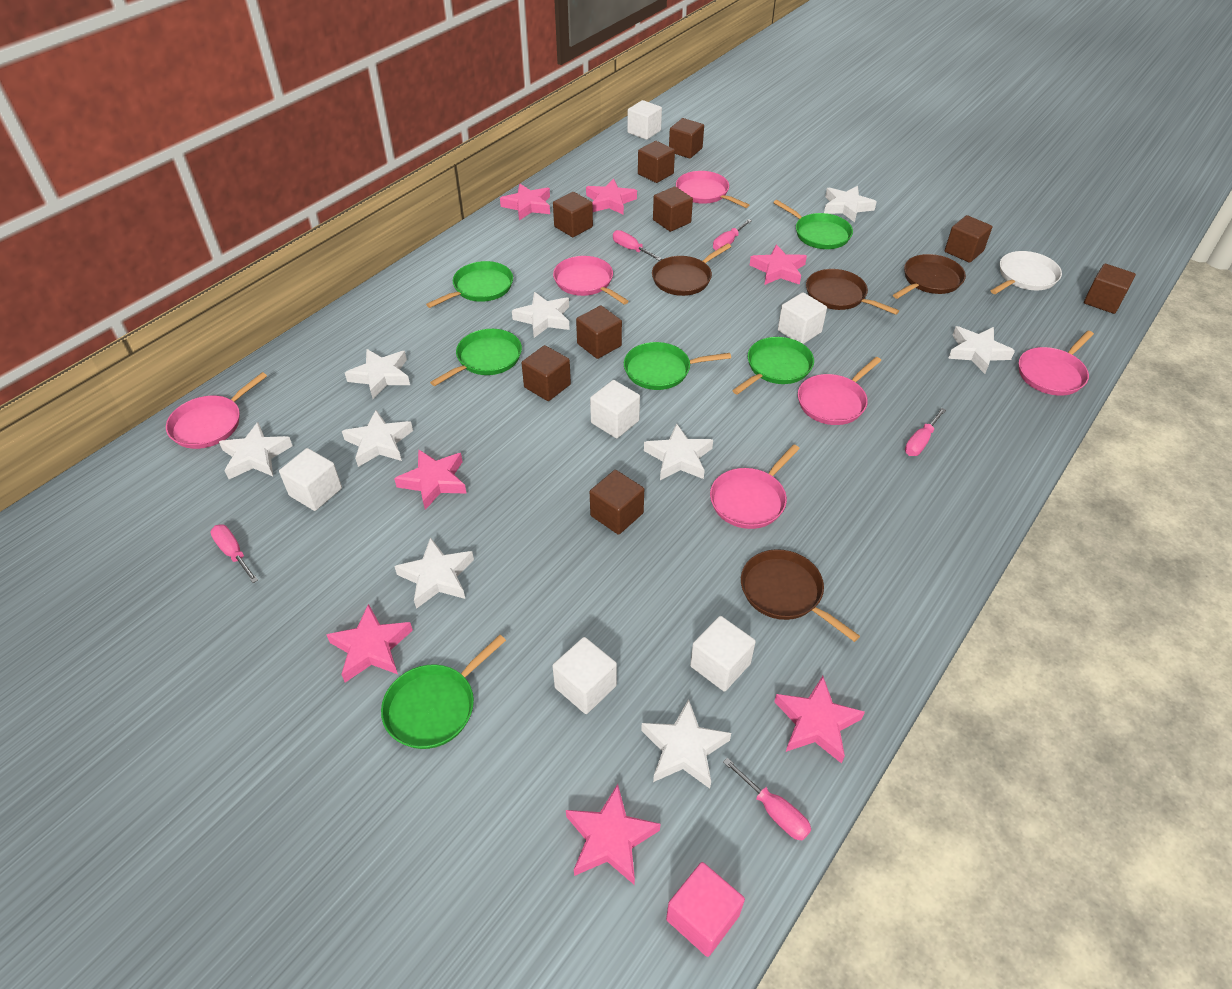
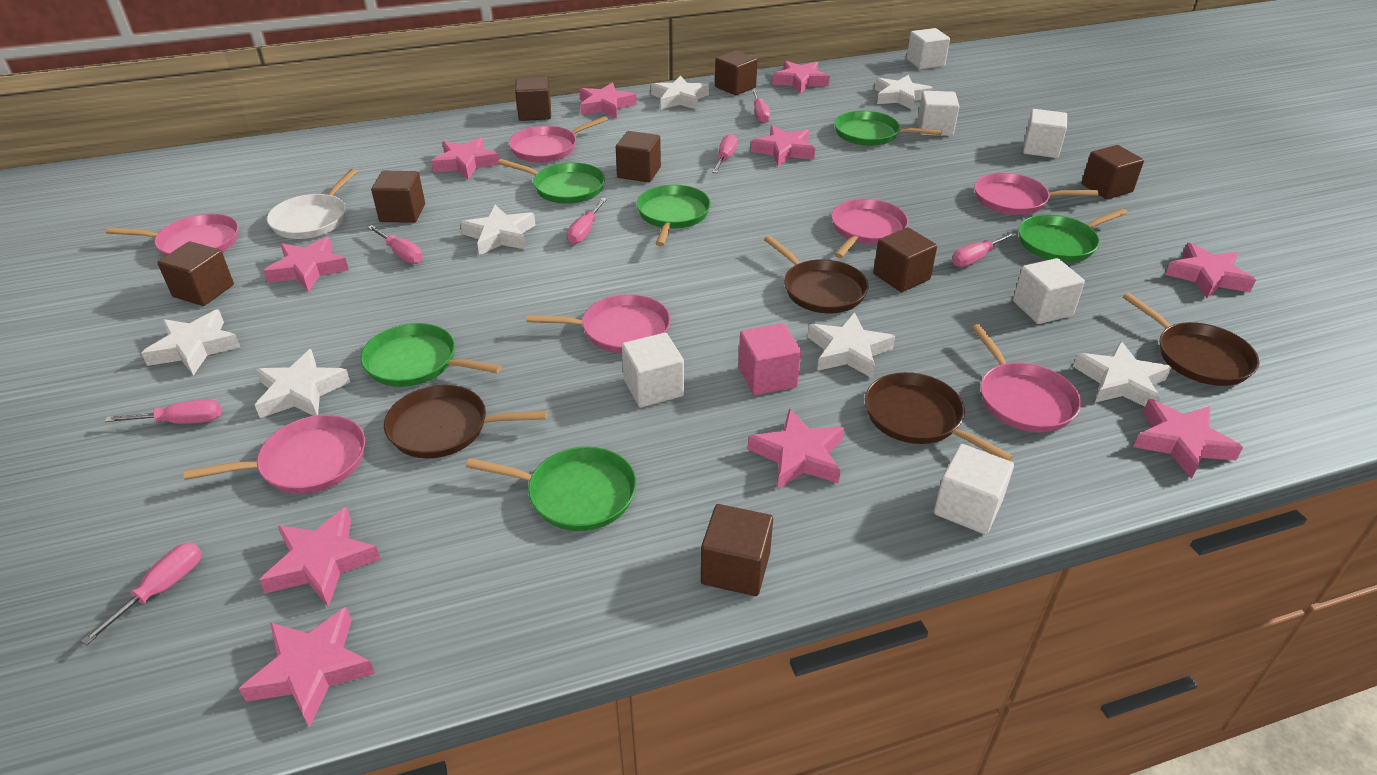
brown cube: [522,345,571,401] [553,192,593,237] [576,306,622,359] [590,470,644,535] [638,141,675,183] [653,186,693,232] [669,118,704,159] [945,215,993,263] [1084,264,1136,314] = 9 -> [157,241,234,306] [371,171,425,223] [515,76,551,121] [616,131,661,182] [701,504,773,596] [715,50,758,95] [873,227,937,292] [1081,145,1144,199] = 8
pink pan: [166,372,267,449] [553,256,629,304] [676,171,749,208] [710,444,800,529] [798,357,881,425] [1019,331,1094,396] = 6 -> [106,214,239,256] [184,415,365,494] [509,116,608,163] [526,294,671,353] [832,199,909,258] [972,324,1081,432] [974,173,1098,215] = 7
pink screwdriver: [210,525,258,583] [613,230,662,261] [713,219,752,251] [723,757,811,841] [905,408,946,456] = 5 -> [81,543,202,645] [105,399,221,424] [367,225,423,264] [567,198,607,244] [712,134,737,173] [752,90,770,124] [952,232,1016,267] = 7
pink star: [326,604,413,682] [394,449,467,510] [500,184,550,221] [566,784,660,885] [586,179,637,215] [750,244,807,285] [774,676,865,764] = 7 -> [239,607,375,728] [259,507,381,607] [263,237,349,292] [431,137,500,180] [579,82,637,118] [748,408,844,490] [751,125,815,166] [772,61,830,94] [1133,399,1243,479] [1165,243,1256,298] = 10
white star: [219,422,293,479] [342,410,413,467] [345,349,410,399] [394,537,474,609] [512,292,570,338] [641,699,731,789] [644,423,713,480] [824,186,877,222] [948,326,1015,374] = 9 -> [141,309,240,376] [255,349,350,418] [460,205,535,255] [651,75,709,110] [808,312,895,379] [875,75,933,110] [1073,341,1171,407] = 7

